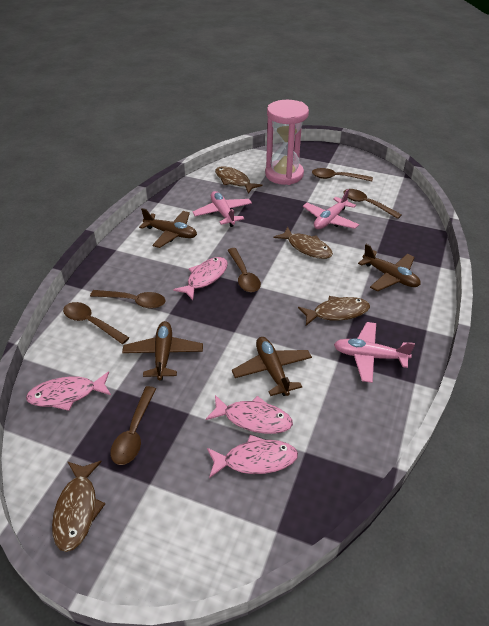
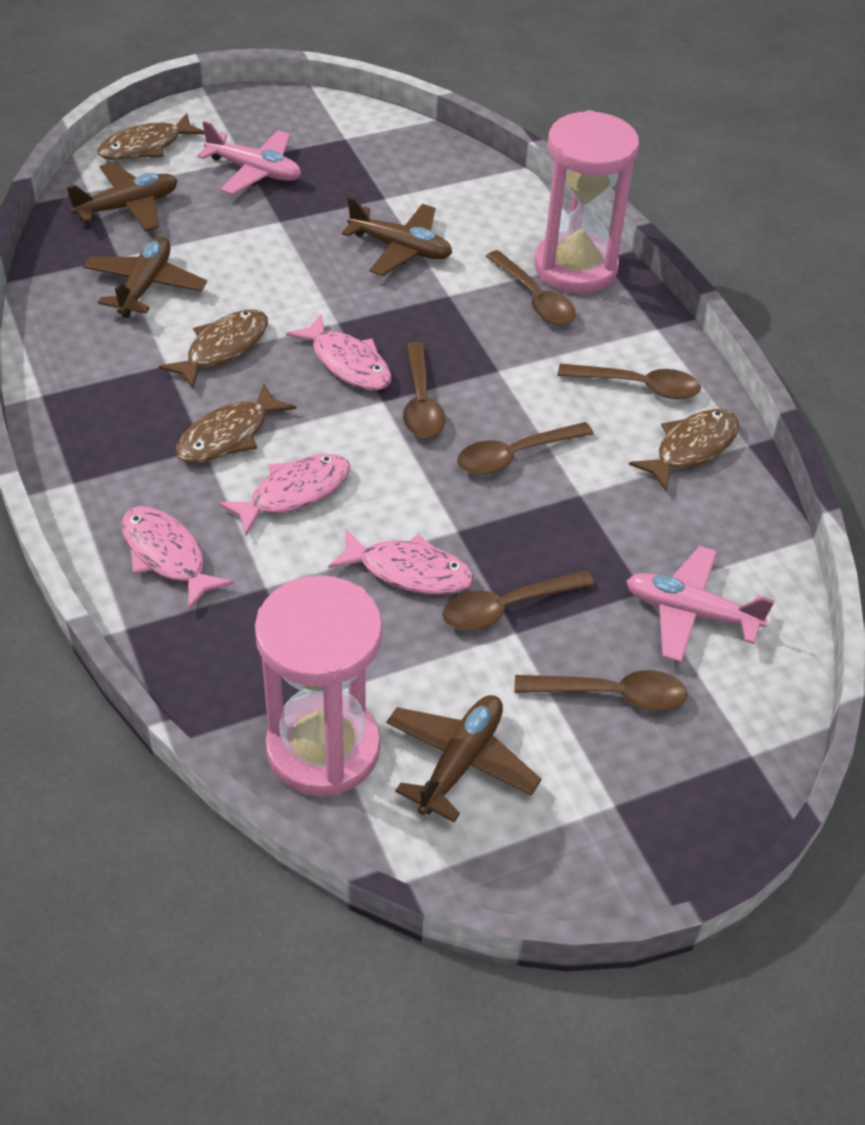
pink hourglass: [265,100,309,185] = 1 -> [255,575,382,796] [534,110,639,294] = 2
pink plane: [193,191,252,227] [303,189,359,229] [334,322,415,383] = 3 -> [197,121,301,195] [626,546,775,662] = 2

